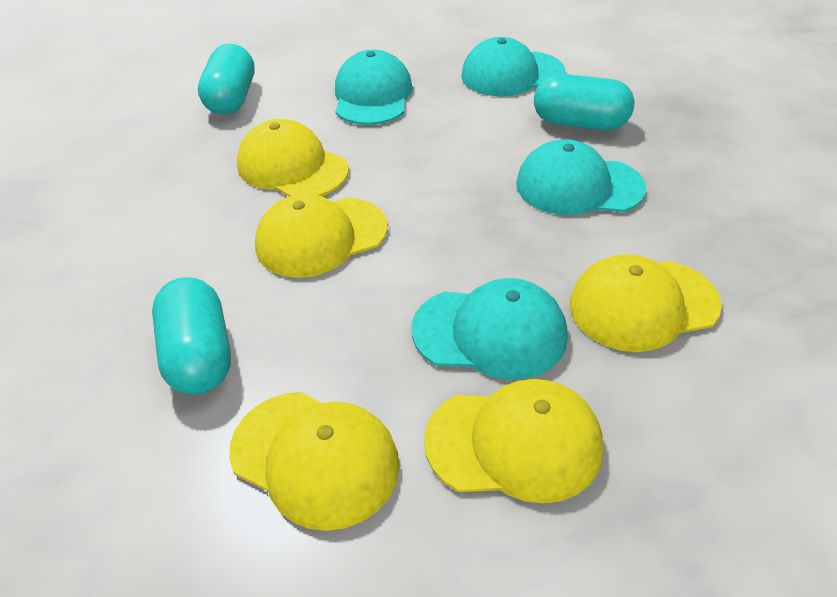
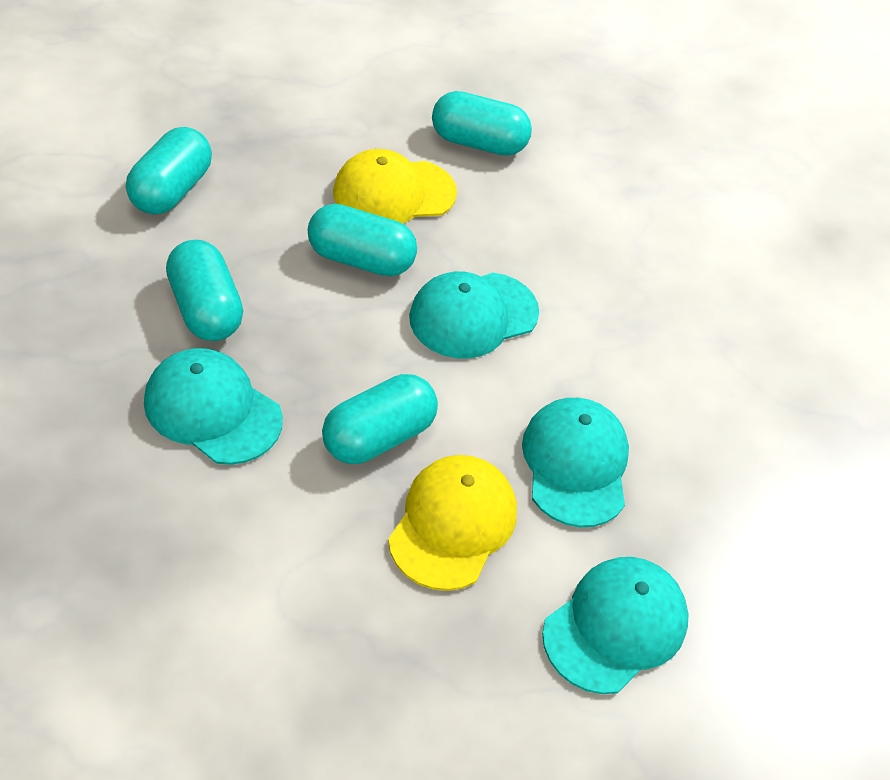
turquoise capsule: [152,277,231,395] [198,44,255,115] [534,74,634,130] = 3 -> [126,127,212,214] [166,240,243,341] [308,204,417,276] [322,374,438,464] [432,91,532,156] = 5
yellow cap: [229,392,400,531] [237,119,349,196] [255,194,388,278] [424,379,603,503] [570,254,722,352] = 5 -> [333,149,457,224] [388,455,517,591] = 2

